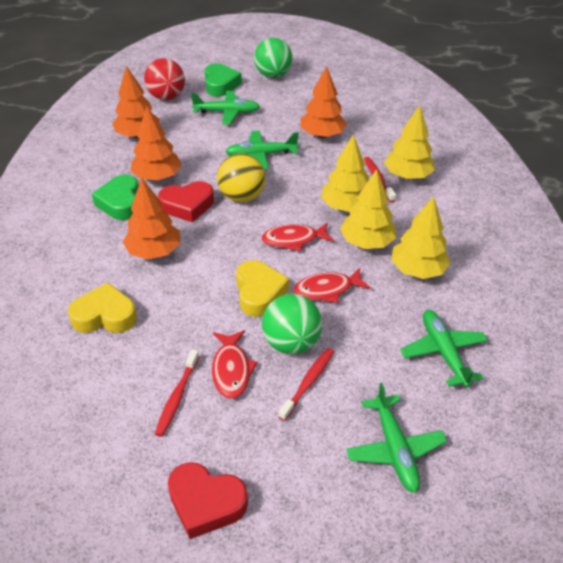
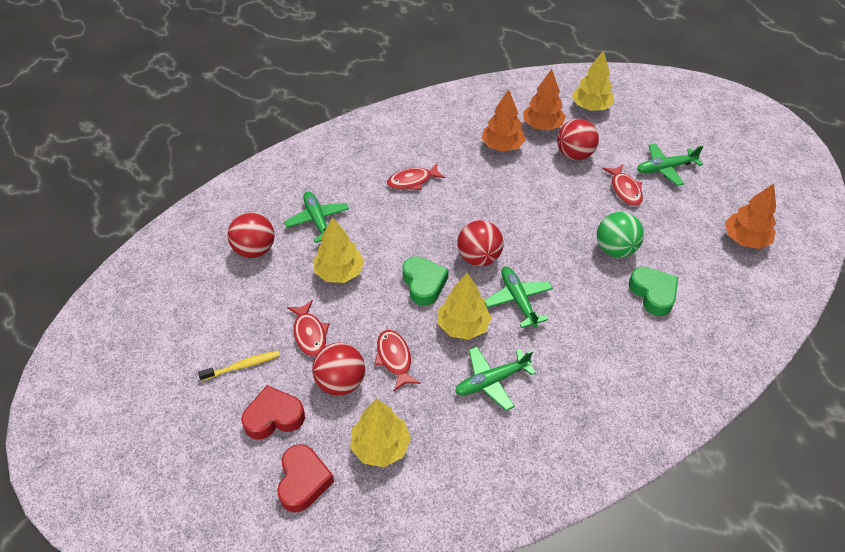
green ball: [254,38,292,78] [262,294,322,354] = 2 -> [597,212,644,258] = 1
orange tree: [112,66,160,138] [123,178,180,259] [131,106,182,181] [301,66,347,138] = 4 -> [482,89,526,152] [523,69,566,130] [725,183,776,249] = 3
red ball: [144,58,185,100] = 1 -> [228,212,275,258] [312,342,365,395] [457,220,504,266] [557,119,599,160] = 4
red fish: [212,330,258,399] [261,223,334,252] [293,268,371,303] = 3 -> [287,300,329,357] [375,330,420,391] [387,163,446,190] [602,164,643,206] = 4
red toothbrush: [155,350,199,437] [278,348,334,421] [364,157,396,203] = 3 -> none = 0
yellow ball: [217,153,266,202] = 1 -> none = 0
yellow heart: [68,282,137,333] [236,260,289,317] = 2 -> none = 0
yellow toothbrush: none = 0 -> [198,351,280,381] = 1

